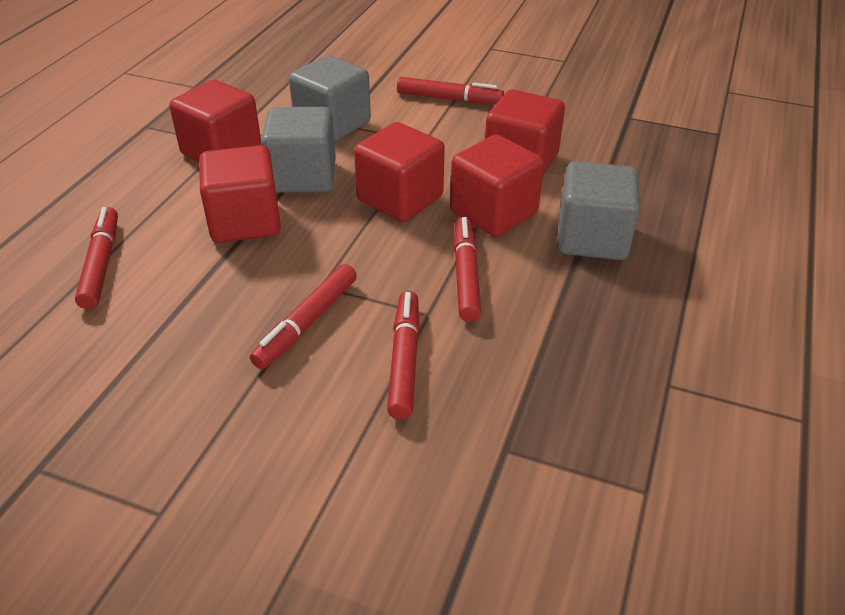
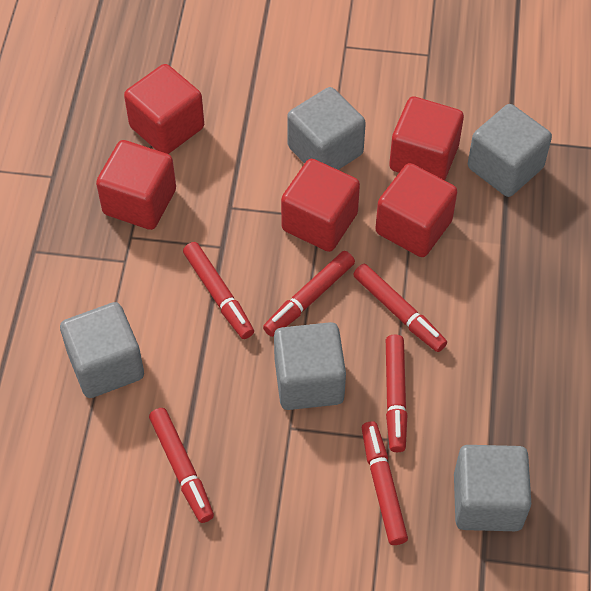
grey cube: [261,107,336,193] [289,55,371,142] [557,161,640,260] = 3 -> [60,302,144,398] [274,322,346,410] [287,87,366,170] [454,445,531,531] [468,104,552,197] = 5
red marker: [75,207,118,309] [250,264,357,369] [387,291,420,420] [397,77,504,104] [453,217,482,322] = 5 -> [149,408,214,523] [183,242,254,339] [263,251,355,337] [353,264,447,352] [362,421,408,545] [386,335,407,452] = 6

